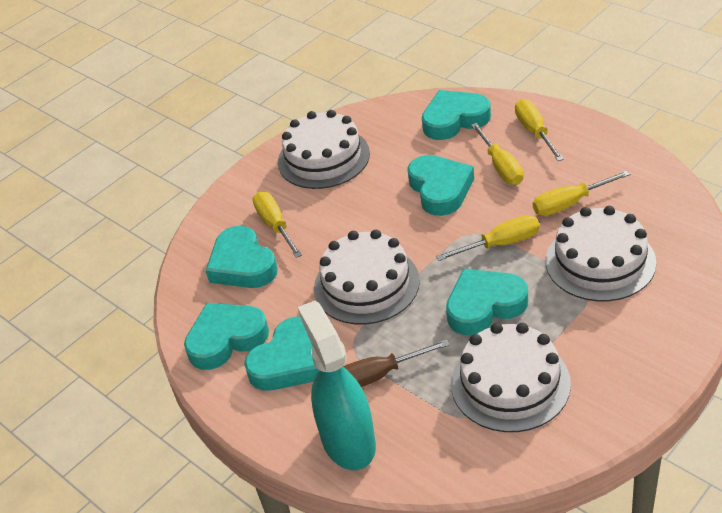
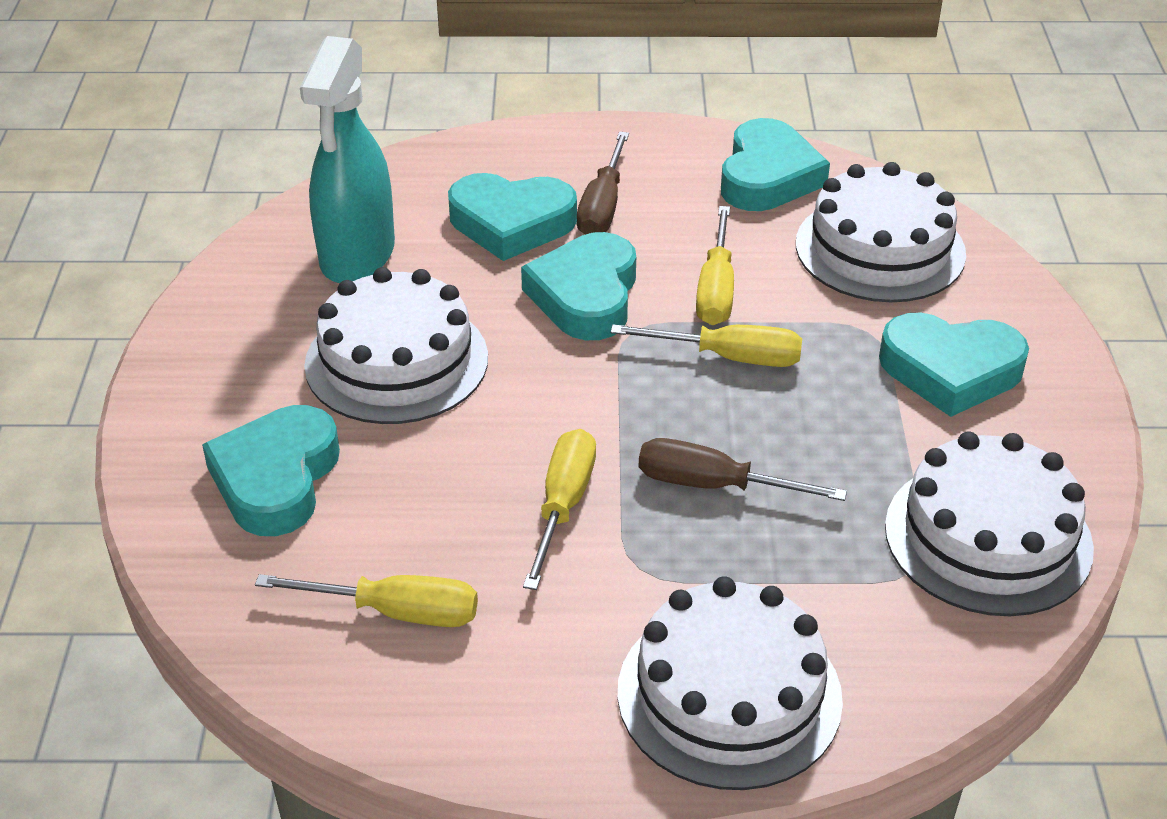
brown screwdriver: [343,339,449,387] = 1 -> [577,131,629,234] [638,438,847,501] = 2
turquoise heart: [184,303,269,370] [206,226,278,288] [244,317,318,391] [407,155,474,216] [422,90,491,140] [446,268,528,335] = 6 -> [202,405,340,536] [448,173,577,261] [521,232,636,340] [721,118,830,211] [879,313,1029,417] = 5
yellow screwdriver: [253,192,302,258] [436,215,540,261] [471,123,523,185] [515,99,564,161] [533,171,630,216] = 5 -> [255,574,478,627] [523,429,596,590] [611,324,802,367] [696,206,734,325] = 4

